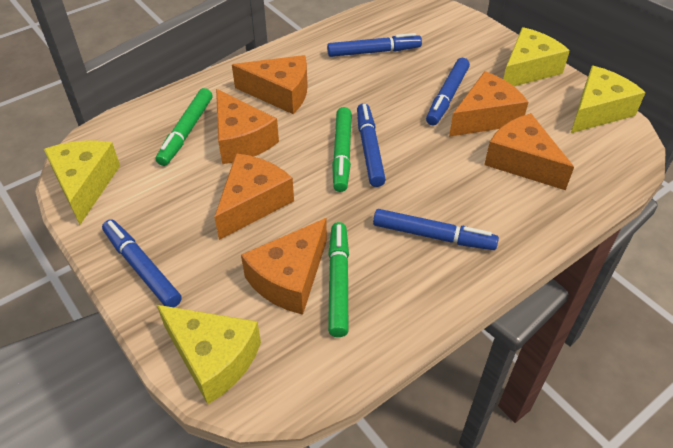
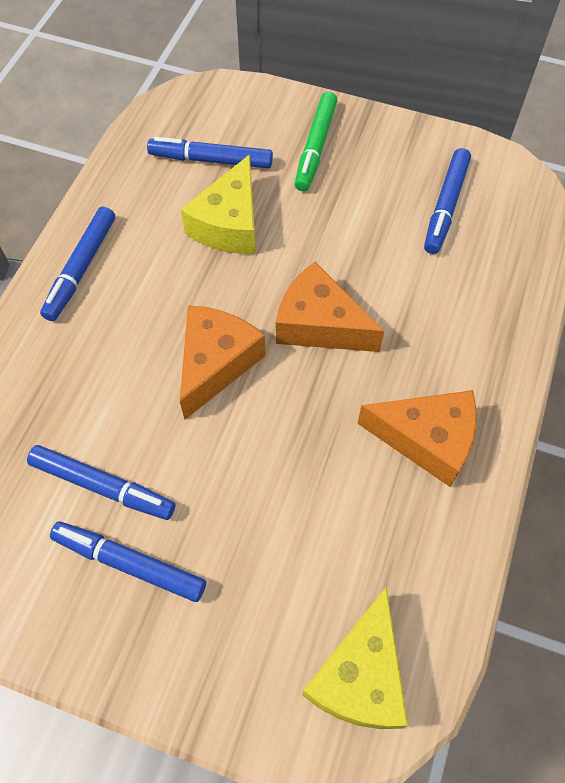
green marker: [156,88,212,166] [328,222,349,337] [332,107,352,192] = 3 -> [295,92,338,191] = 1
orange cheese: [214,153,294,240] [216,89,279,164] [232,55,308,114] [241,218,327,315] [449,71,528,137] [484,113,574,190] = 6 -> [180,305,266,419] [276,262,384,352] [357,390,477,487] = 3
yellow cheese: [44,141,120,225] [157,305,261,404] [503,27,570,86] [571,66,646,133] = 4 -> [181,154,256,254] [302,587,408,729] = 2

